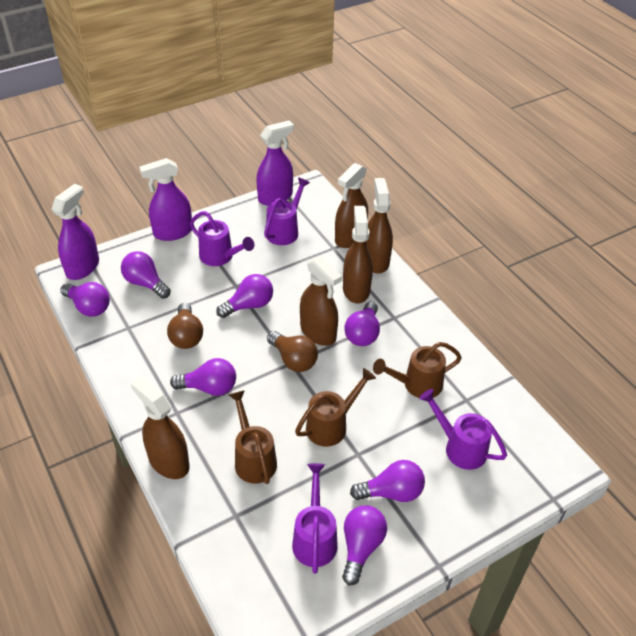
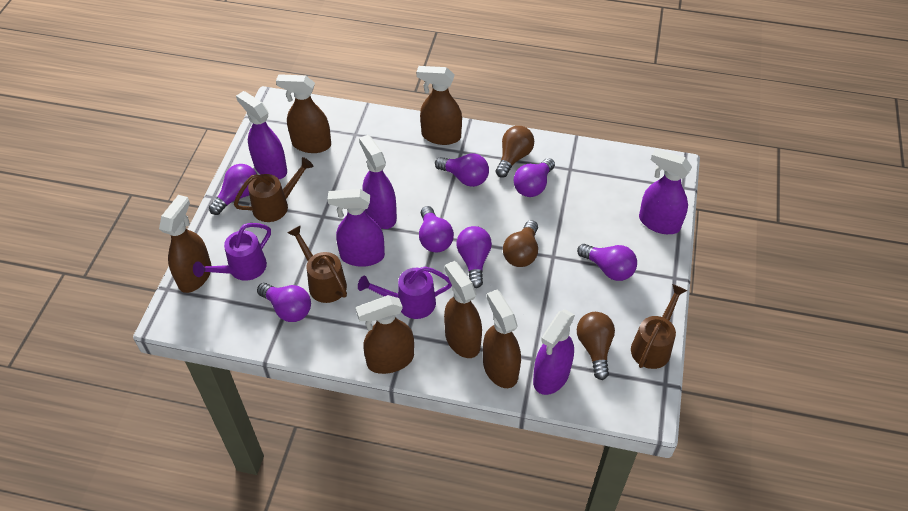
brown light bulb: [167,303,203,349] [267,331,318,372] = 2 -> [496,126,534,178] [503,220,538,267] [577,312,615,380] = 3
brown spray bottle: [131,377,190,479] [300,256,342,346] [335,163,368,248] [343,206,373,303] [366,178,393,274] = 5 -> [159,195,212,293] [276,74,331,153] [356,295,414,374] [416,66,462,145] [444,261,482,358] [483,290,521,388] = 6
purple spray bottle: [51,184,99,280] [139,158,192,241] [256,121,294,206] = 3 -> [236,91,287,179] [328,189,385,267] [359,135,397,229] [533,310,575,395] [639,149,692,234] = 5
purple watering can: [190,211,254,266] [264,177,310,245] [292,463,338,574] [419,389,507,470] = 4 -> [193,223,271,281] [358,267,452,319] = 2

